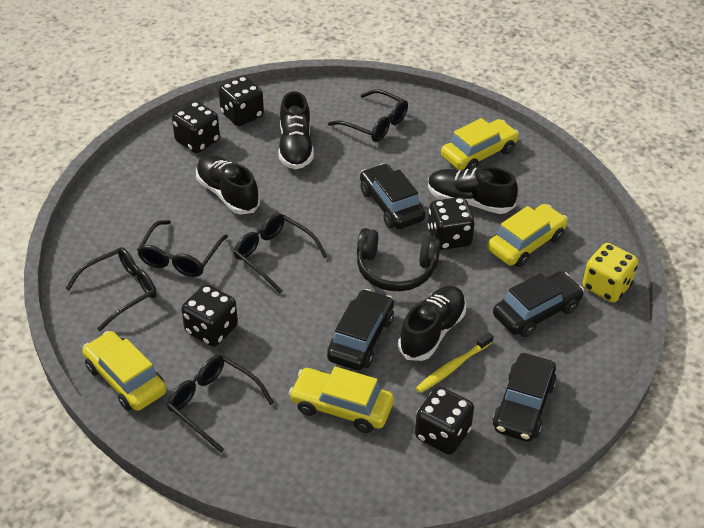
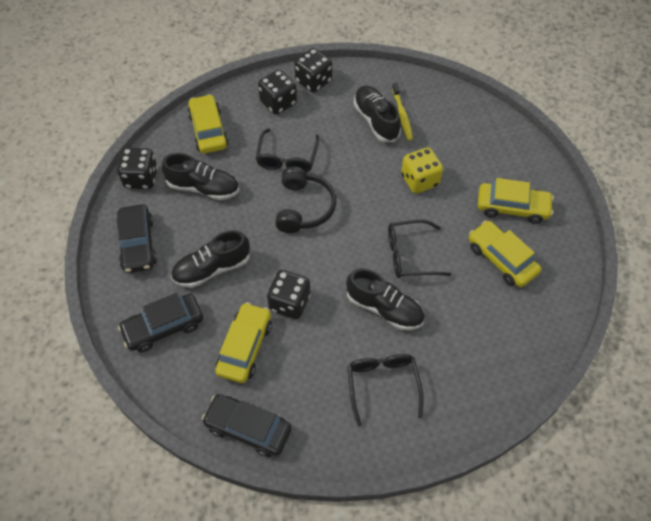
black car: [327,289,394,370] [360,163,425,229] [492,353,557,442] [493,272,584,337] = 4 -> [116,204,157,273] [118,293,203,352] [202,394,292,457] = 3
black dice: [172,101,220,153] [181,284,238,347] [219,76,264,126] [415,386,474,455] [428,197,475,250] = 5 -> [117,148,158,189] [258,70,297,115] [267,270,311,319] [294,48,332,93] = 4
black glasses: [65,247,157,331] [137,220,228,277] [167,355,274,453] [234,213,327,293] [328,90,408,142] = 5 -> [256,128,319,173] [348,354,424,427] [388,220,452,278] = 3

